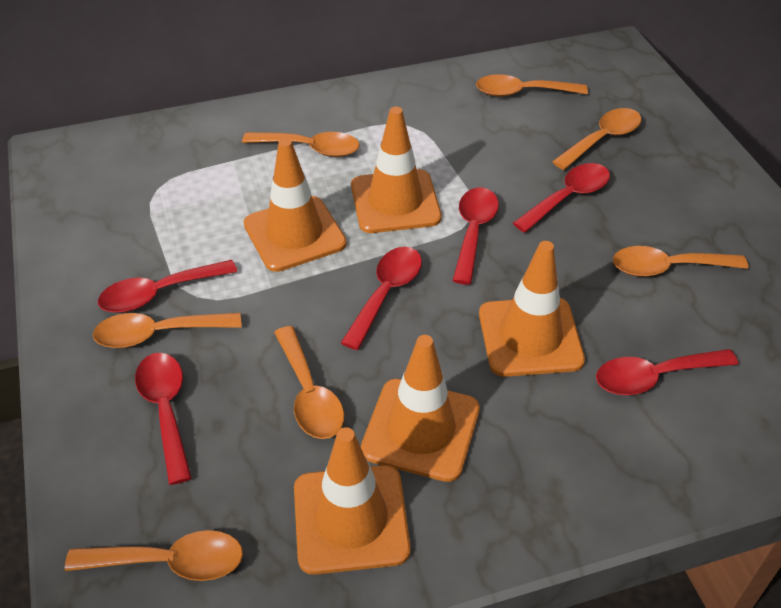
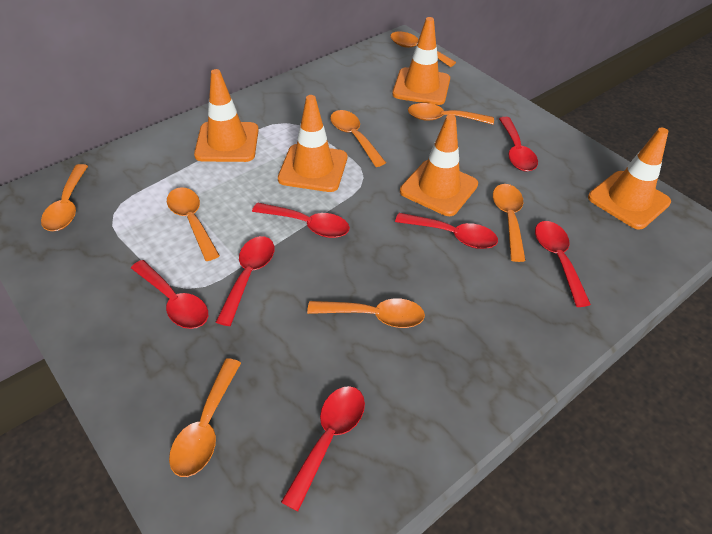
orange spoon: [65,530,243,581] [93,313,242,348] [242,132,359,157] [274,326,344,439] [476,74,588,97] [552,108,641,170] [613,246,748,277] = 7 -> [41,164,88,231] [167,187,220,261] [169,358,241,477] [307,298,425,328] [330,110,386,167] [390,31,456,67] [408,103,494,125] [493,184,526,262] = 8
red spoon: [98,260,237,313] [135,353,192,485] [341,247,422,350] [453,188,499,285] [513,163,610,233] [596,349,738,395] = 6 -> [131,260,208,329] [216,236,274,326] [252,202,350,238] [281,386,365,511] [395,213,498,249] [499,117,538,172] [535,221,591,307] = 7

